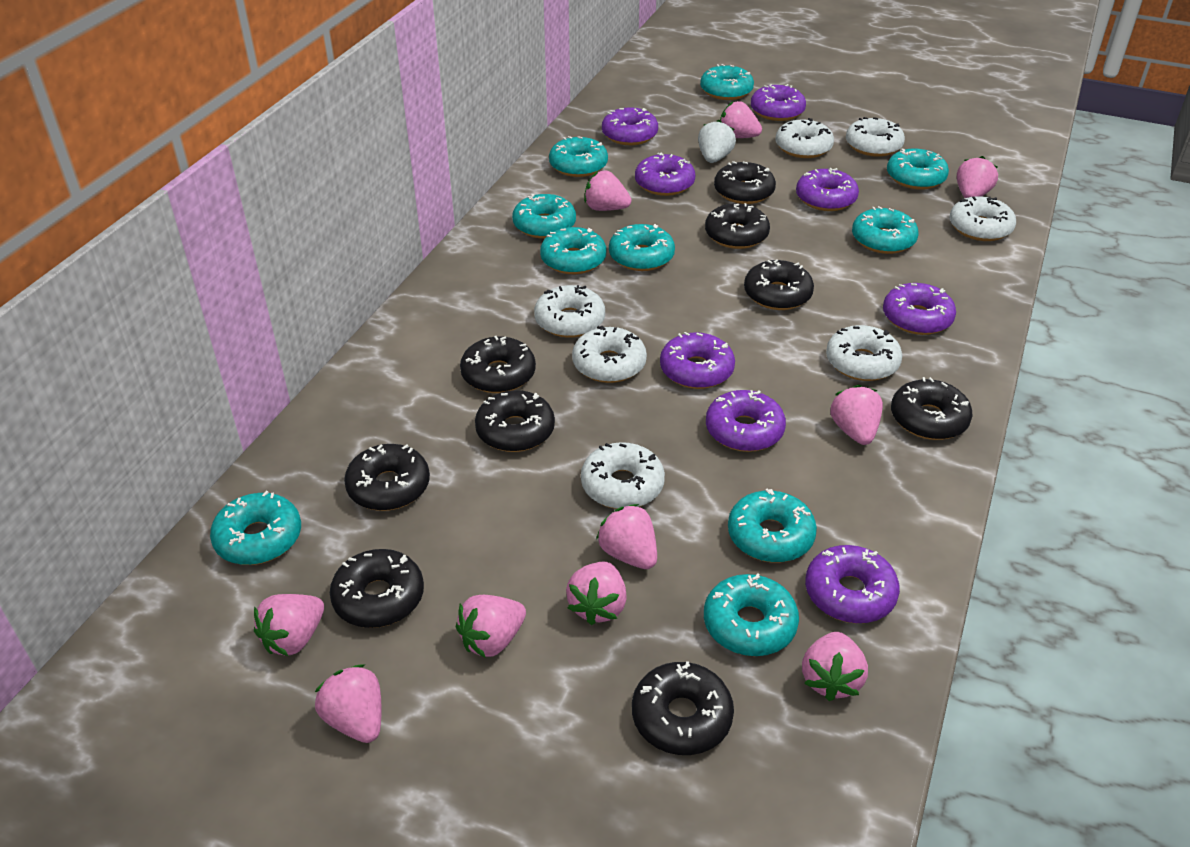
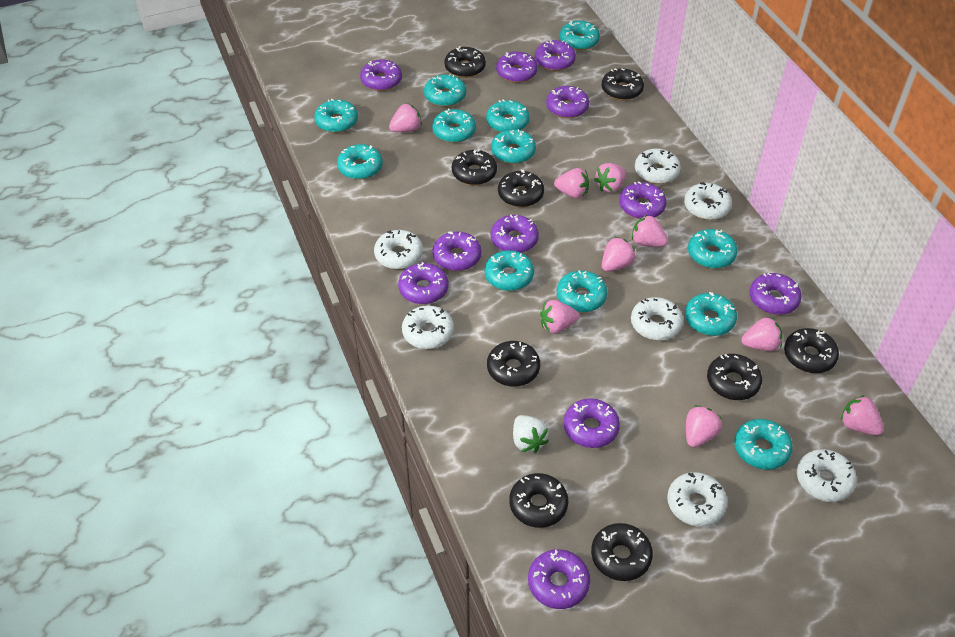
pink strawberry: [254,594,324,656] [315,664,382,743] [456,595,526,658] [566,562,627,625] [584,170,631,211] [596,504,657,569] [720,101,762,138] [802,632,868,701] [830,385,883,445] [957,156,998,198] = 10 -> [389,103,422,132] [540,300,579,333] [554,168,589,198] [594,163,626,193] [602,237,636,272] [632,215,668,247] [686,405,722,447] [741,317,782,351] [841,395,884,435] = 9
purple donut: [602,107,658,145] [635,153,695,196] [660,332,735,389] [706,390,786,452] [751,84,806,121] [796,168,859,211] [805,545,900,624] [883,283,956,335] = 8 -> [360,59,402,91] [398,262,448,304] [432,231,481,271] [491,215,539,253] [496,52,538,83] [528,549,590,609] [535,40,576,71] [546,86,589,118] [564,398,620,448] [619,182,667,219] [749,273,802,315] = 11
turquoise donut: [210,491,301,565] [512,194,576,238] [540,227,606,274] [549,136,608,177] [609,224,675,271] [700,64,754,100] [704,573,799,656] [728,488,817,563] [852,206,919,254] [887,148,949,190] = 10 -> [314,99,358,133] [337,144,383,180] [424,74,466,107] [432,109,476,143] [484,250,534,291] [486,100,530,132] [491,129,536,164] [557,271,607,312] [560,20,600,50] [685,292,737,336] [688,229,738,269] [734,419,793,470] = 12

